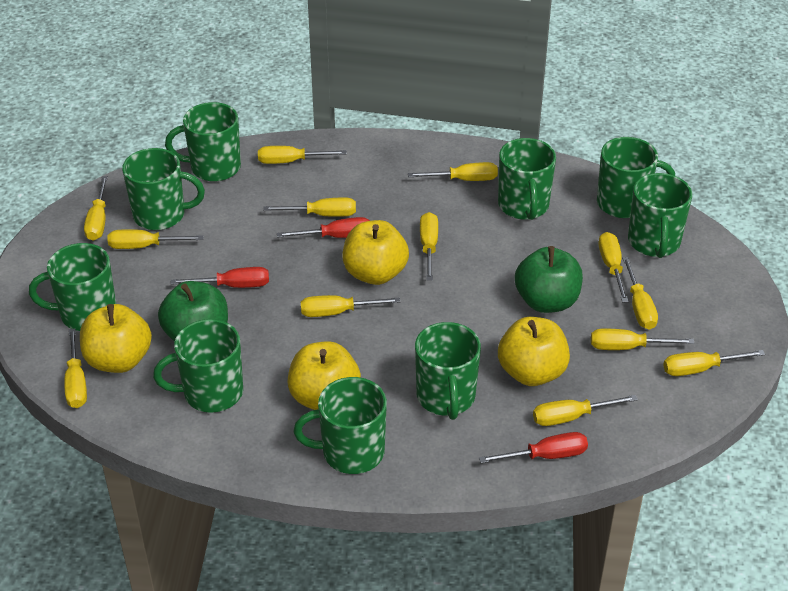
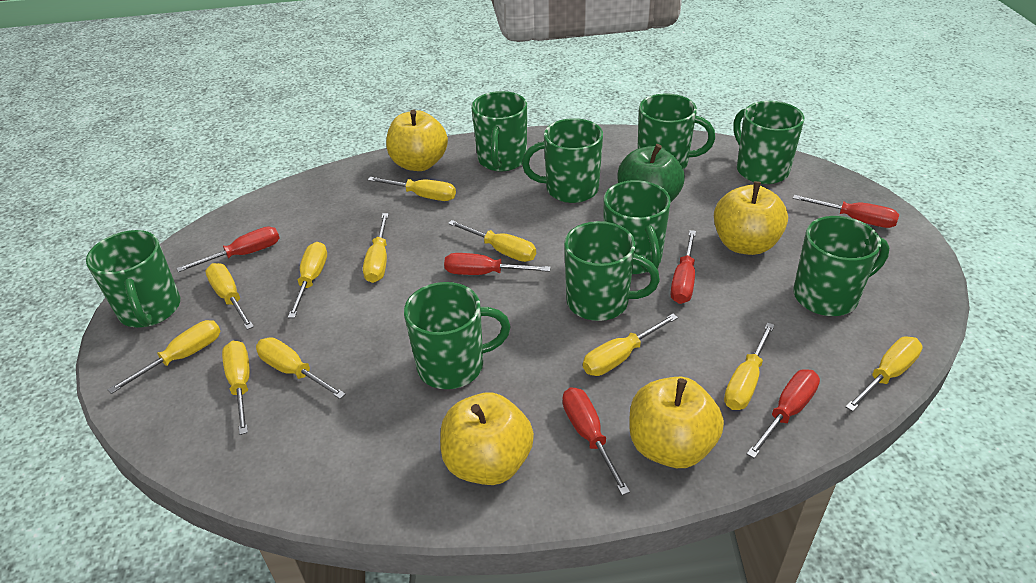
green apple: [158,281,228,342] [515,246,583,313] = 2 -> [618,144,685,202] = 1
red screwdriver: [171,267,269,288] [277,217,370,238] [479,432,588,463] = 3 -> [176,226,279,272] [444,253,551,275] [562,387,630,495] [670,230,696,304] [747,369,820,458] [793,195,899,228] = 6
yellow screwdriver: [64,328,87,408] [84,176,108,241] [107,229,204,249] [258,146,347,164] [263,197,356,217] [301,295,400,317] [408,162,498,181] [420,212,438,281] [533,395,638,426] [591,328,695,350] [599,232,629,303] [622,257,658,330] [663,350,765,376] = 13 -> [107,320,221,394] [205,263,254,330] [222,341,250,435] [256,337,346,399] [288,242,327,318] [363,213,389,283] [368,177,456,201] [448,220,536,262] [583,314,678,376] [724,323,775,410] [845,337,923,412] = 11

